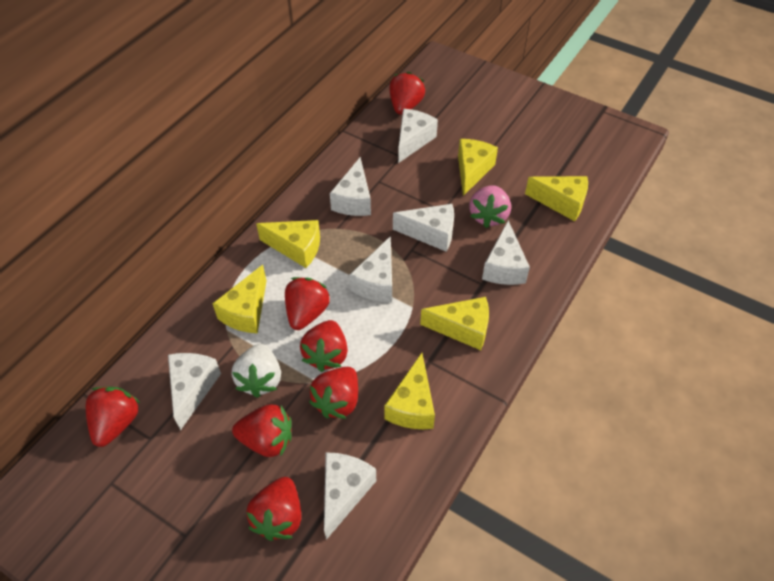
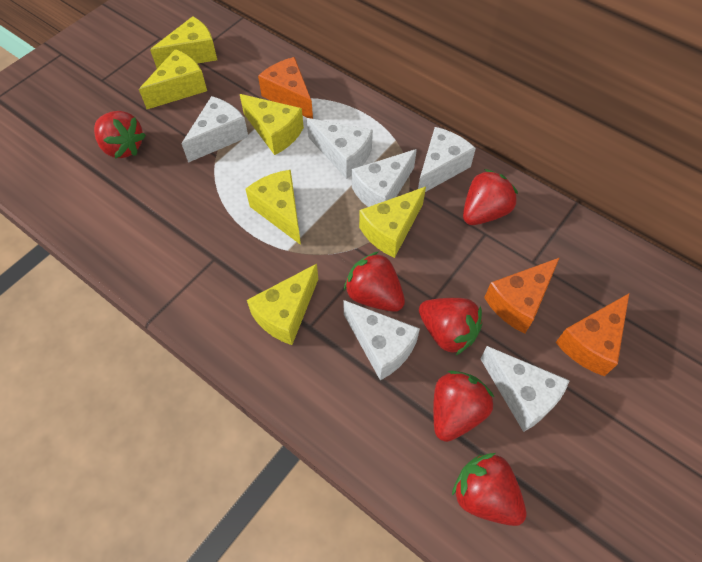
orange cheese: none = 0 -> [258,57,313,119] [484,257,560,334] [555,294,629,377] = 3
pink strawberry: [469,185,511,228] = 1 -> none = 0
red strawberry: [86,387,140,447] [232,405,292,457] [246,477,301,541] [285,277,330,330] [300,320,348,372] [309,367,358,419] [389,72,425,115] = 7 -> [94,111,146,159] [344,251,405,312] [419,298,482,356] [433,371,495,442] [452,453,526,526] [463,169,518,225] = 6
white cheese: [168,353,221,430] [324,453,376,540] [330,157,371,216] [349,236,392,302] [393,204,454,252] [398,109,438,163] [482,220,530,285] = 7 -> [181,96,249,163] [307,118,373,179] [343,300,420,380] [352,149,417,207] [418,127,476,192] [481,346,570,432] = 6
white strawberry: [232,344,281,398] = 1 -> none = 0

